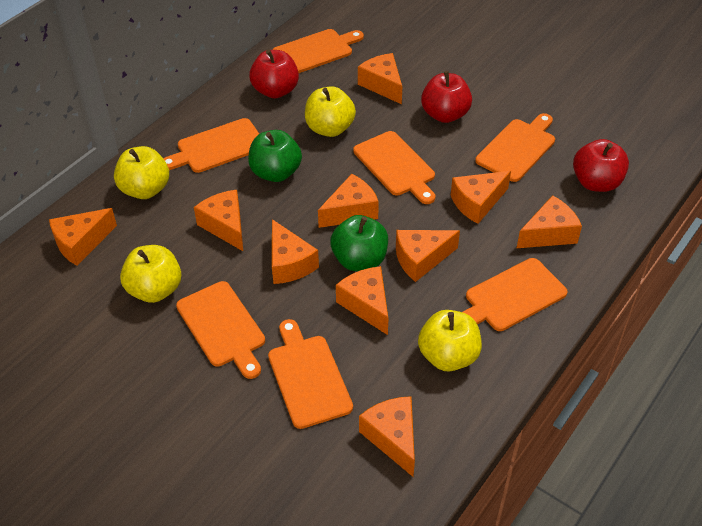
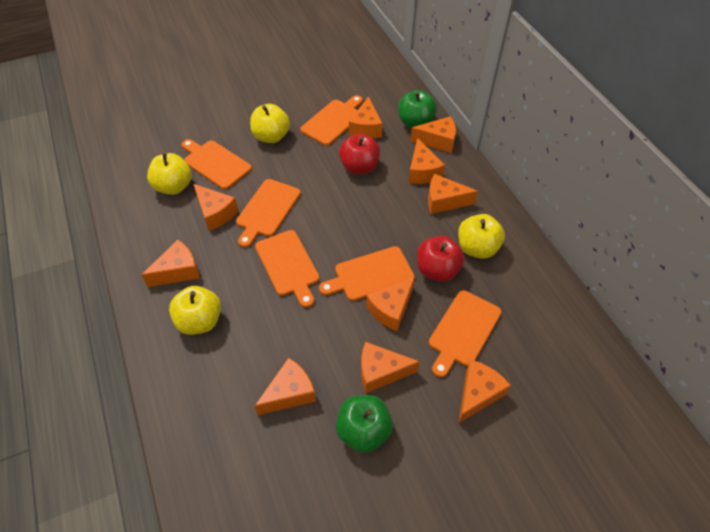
orange cutting board: [163,118,259,173] [176,281,265,379] [268,319,353,429] [272,29,364,73] [353,131,435,204] [463,258,568,331] [475,113,555,182] = 7 -> [182,139,252,189] [236,179,301,248] [255,230,319,308] [300,95,363,146] [319,246,414,301] [429,290,501,377] = 6
red apple: [249,49,299,98] [421,71,472,123] [573,139,629,192] = 3 -> [339,133,380,174] [417,236,464,282] = 2

